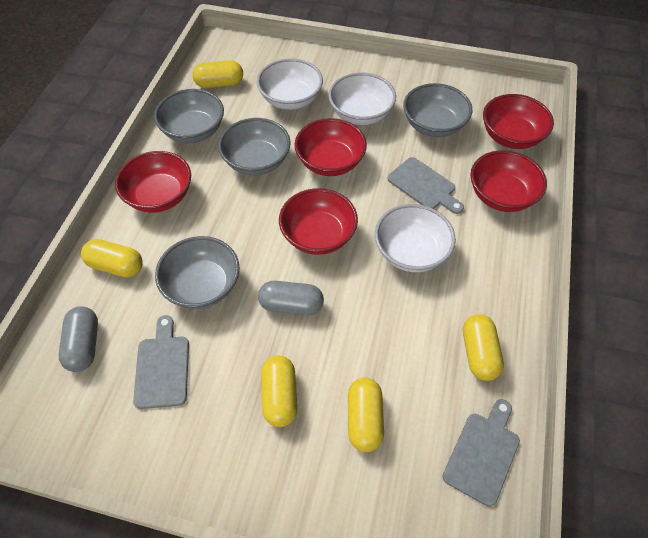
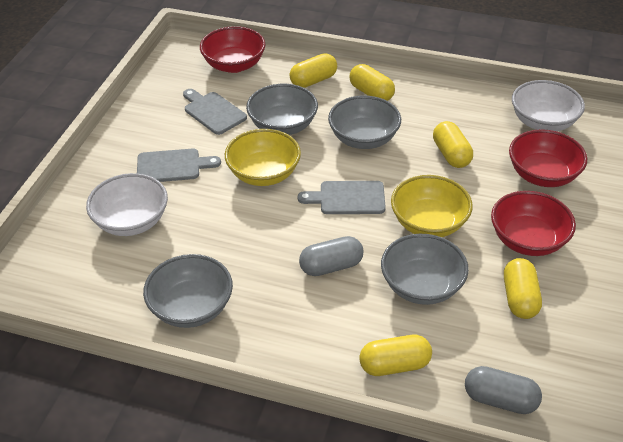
red bowl: [115,151,191,213] [279,188,358,255] [294,118,367,176] [470,150,547,212] [483,94,554,149] = 5 -> [200,26,265,73] [491,191,576,256] [509,129,587,187] = 3
white bowl: [257,59,323,110] [328,72,396,125] [375,204,456,272] = 3 -> [86,173,168,236] [512,80,585,131] = 2
yellow bowl: none = 0 -> [225,129,301,186] [391,175,473,237] = 2

